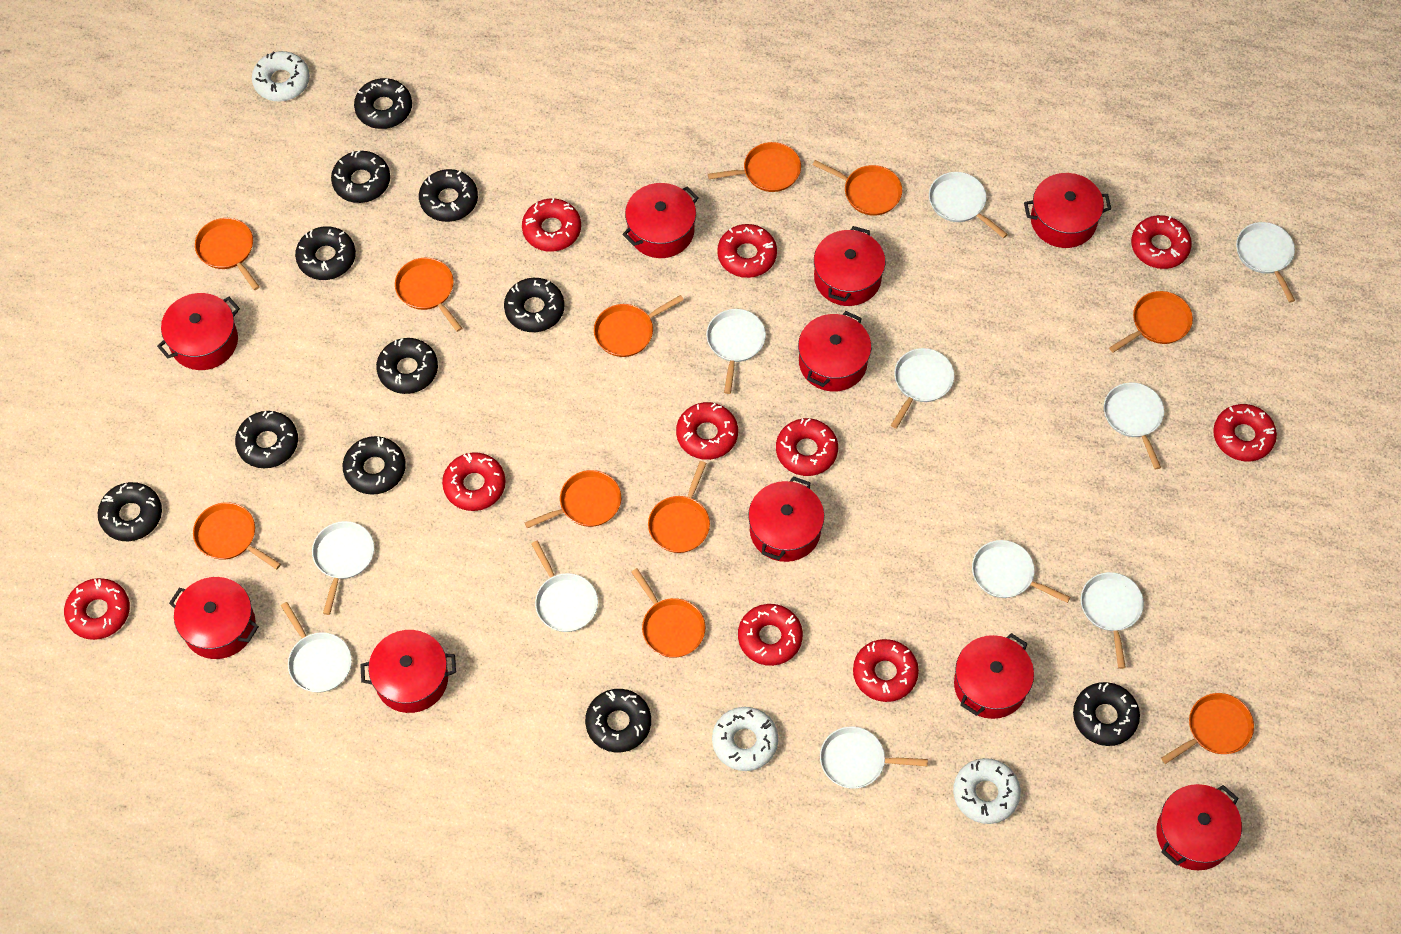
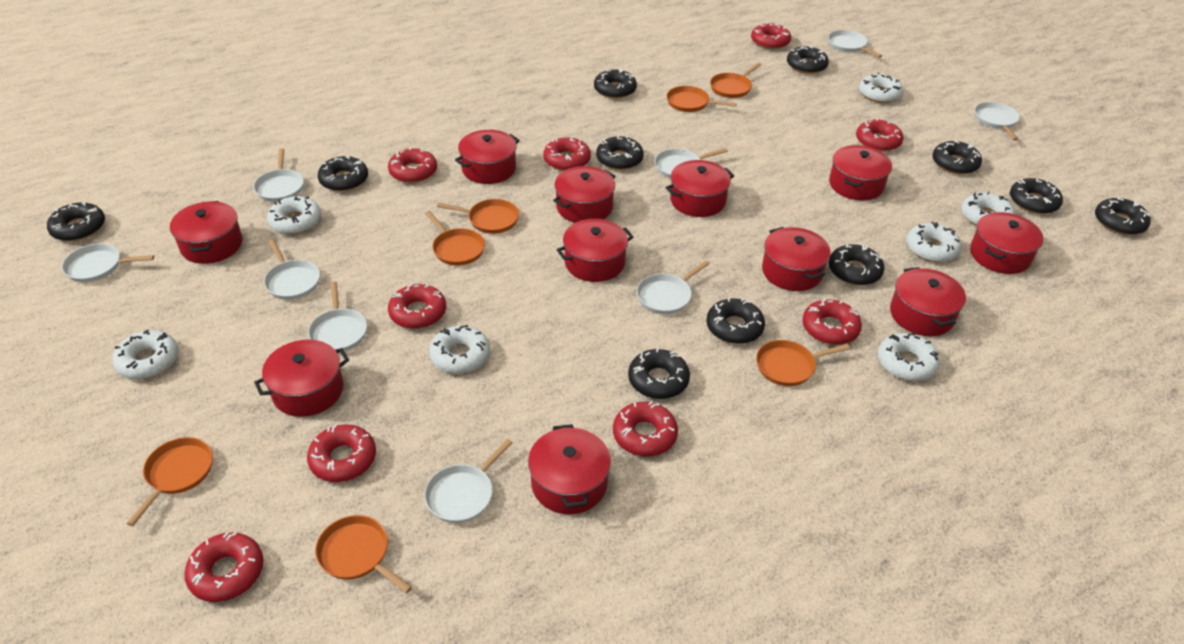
orange pan: [193,502,281,569] [195,218,260,290] [395,258,462,332] [524,470,621,528] [594,295,684,357] [631,568,705,658] [648,461,710,553] [708,142,801,192] [813,160,902,216] [1109,291,1193,353] [1161,693,1254,764] = 11 -> [126,437,213,526] [315,515,412,593] [425,211,485,266] [437,199,519,234] [666,86,737,112] [710,63,761,98] [756,340,850,386] = 7
red donut: [64,578,130,640] [442,452,506,511] [522,198,581,252] [676,402,738,460] [717,224,777,278] [738,604,803,666] [776,418,838,476] [853,639,919,702] [1131,215,1192,269] [1213,404,1277,461] = 10 -> [184,532,263,602] [307,425,376,482] [388,147,437,183] [388,284,446,329] [543,137,591,171] [613,401,678,457] [751,22,791,49] [802,298,862,345] [856,118,904,152] = 9
red pot: [157,293,240,370] [169,577,259,659] [360,630,456,713] [622,183,699,258] [748,476,824,562] [798,311,871,392] [814,226,885,306] [954,633,1034,719] [1024,173,1111,248] [1156,784,1242,871] = 10 -> [170,201,242,264] [254,340,349,417] [455,130,520,184] [528,424,611,514] [553,166,615,223] [557,219,634,282] [666,160,734,217] [762,227,831,291] [829,145,892,200] [890,267,966,336] [970,212,1044,274] = 11
white donut: [252,51,310,101] [712,707,778,771] [953,758,1021,824] = 3 -> [112,330,178,379] [267,196,321,234] [429,325,490,374] [859,73,903,103] [878,333,940,381] [907,222,962,262] [961,191,1015,226] = 7
white pan: [281,602,352,692] [312,521,374,615] [531,541,598,632] [706,309,766,394] [820,727,928,789] [891,348,954,429] [929,172,1008,238] [972,540,1070,603] [1081,572,1144,669] [1104,383,1164,469] [1236,222,1295,302] = 11 -> [62,244,154,282] [253,148,304,202] [264,239,320,300] [308,281,367,351] [424,439,513,523] [637,260,710,314] [655,148,728,178] [828,30,882,58] [974,102,1020,141] = 9

